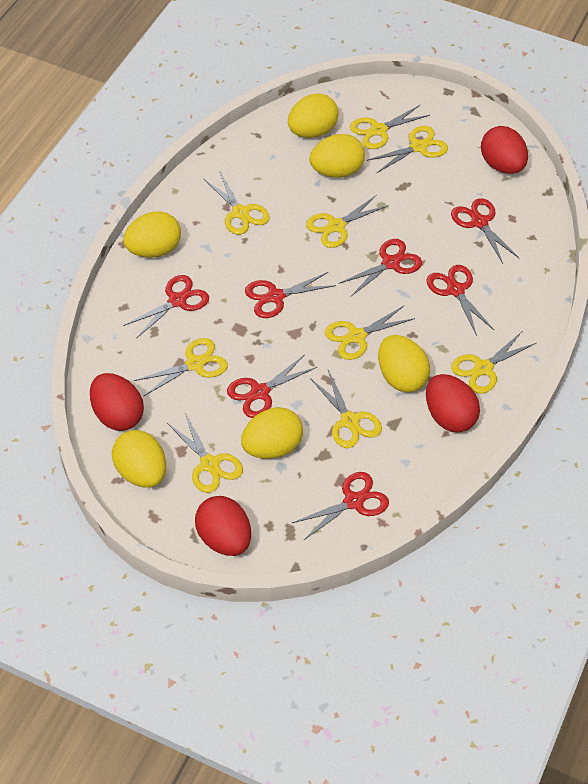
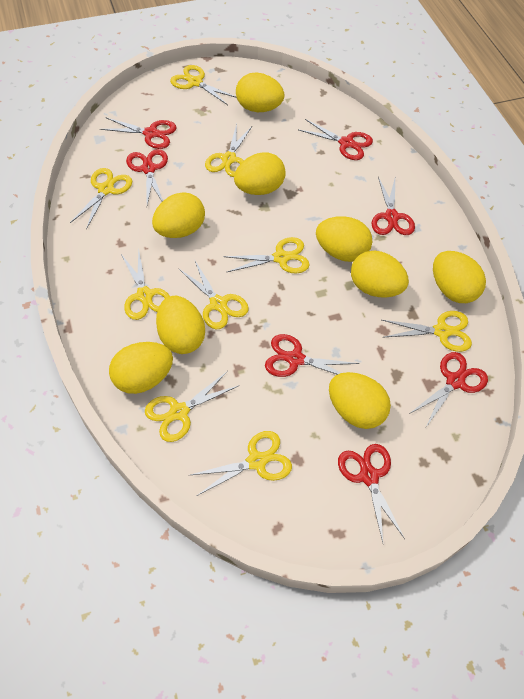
red egg: [90,373,144,431] [195,496,251,556] [426,374,480,432] [481,126,528,174] = 4 -> none = 0
yellow egg: [112,430,166,488] [123,211,181,258] [241,407,303,459] [288,93,339,138] [309,134,365,177] [378,335,430,392] = 6 -> [109,342,173,394] [152,192,205,238] [156,296,205,354] [234,153,286,195] [236,72,284,112] [316,216,372,262] [329,372,391,429] [351,251,409,298] [433,251,486,303] = 9

